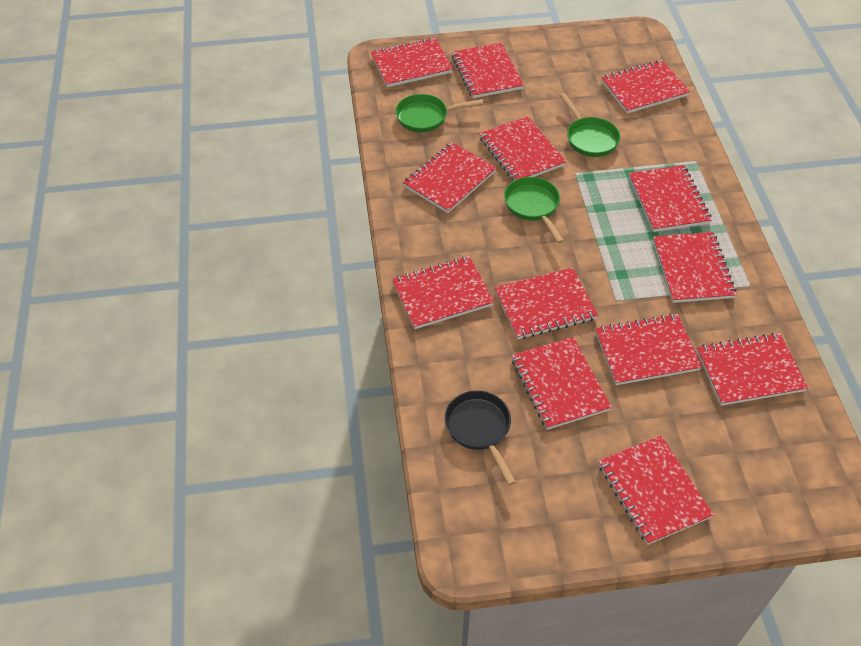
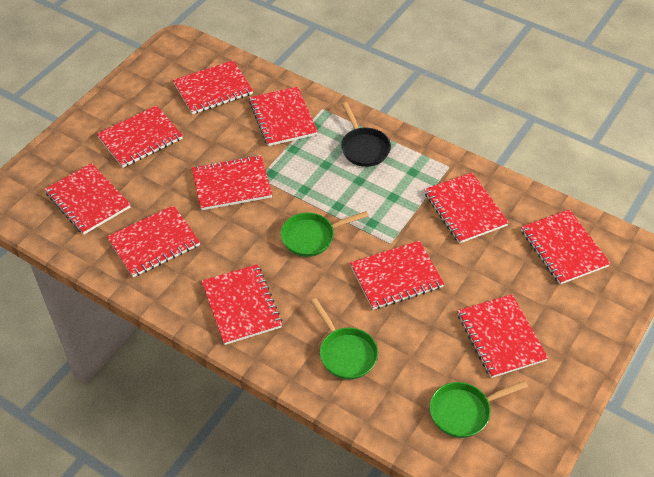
red notebook: [371,38,453,87] [392,256,494,329] [403,142,497,213] [452,43,524,98] [479,116,566,181] [495,267,598,339] [512,337,612,430] [595,314,702,385] [599,436,714,545] [601,60,690,114] [629,165,712,232] [653,232,736,303] [697,333,808,406] = 13 -> [45,163,131,235] [97,105,183,168] [107,205,200,277] [173,60,253,114] [192,155,272,210] [201,264,282,345] [249,86,318,146] [350,241,444,310] [424,172,509,244] [458,294,548,378] [521,209,611,285] = 11

